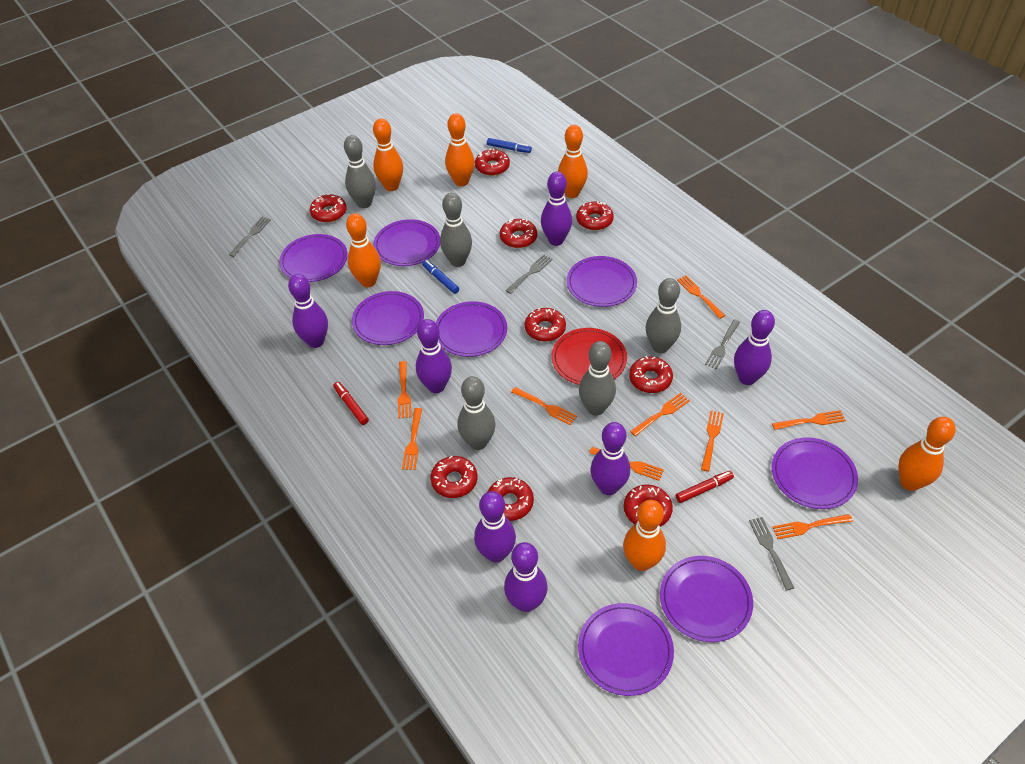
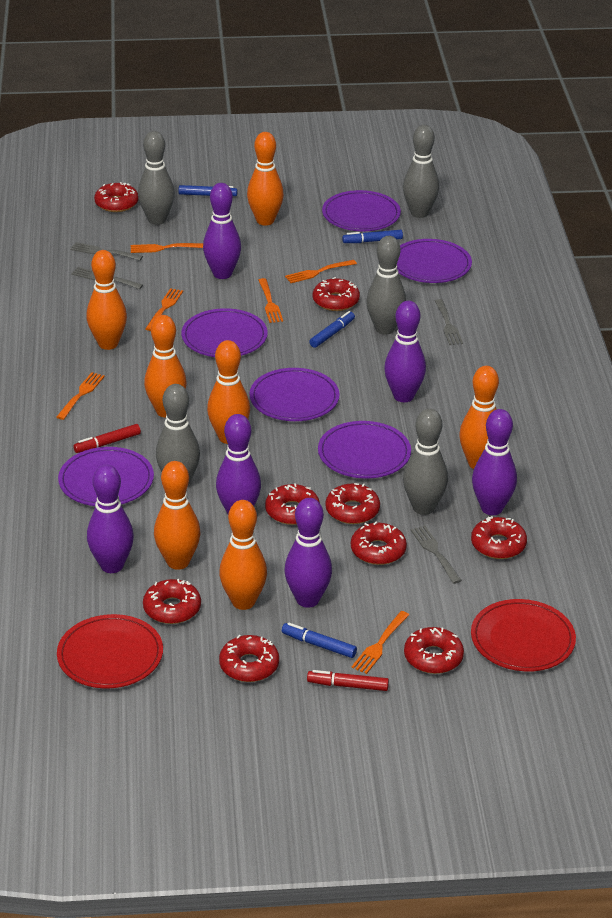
blue marker: [422,260,459,294] [487,138,532,153] = 2 -> [178,185,237,196] [282,623,357,658] [309,311,355,348] [342,230,403,243] = 4
orange bowling pin: [346,213,381,287] [373,118,403,191] [445,113,475,186] [558,125,588,198] [623,500,666,571] [898,417,956,491] = 6 -> [86,250,127,350] [144,315,187,418] [154,461,201,570] [207,340,250,444] [219,500,267,610] [247,132,284,225] [459,366,499,469] = 7
orange fork: [398,361,411,418] [402,408,422,470] [511,387,577,425] [589,447,664,481] [630,393,690,436] [677,275,725,319] [701,410,724,472] [772,410,846,430] [773,514,853,539] = 9 -> [56,372,105,420] [131,243,203,253] [145,288,183,331] [258,278,283,323] [285,260,357,283] [351,611,409,674] = 6
purple bowling pin: [288,274,328,348] [416,319,452,393] [474,491,516,563] [504,542,547,612] [541,171,572,246] [590,422,630,495] [734,310,775,385] = 7 -> [87,464,134,573] [203,183,241,279] [216,414,261,514] [284,498,332,608] [384,301,426,402] [472,409,517,515] = 6
purple plate: [279,234,348,282] [352,291,424,345] [373,219,440,266] [436,301,507,357] [567,256,637,307] [578,603,674,696] [660,556,753,642] [772,437,858,509] = 8 -> [58,447,154,506] [181,308,268,357] [249,368,340,421] [318,421,411,479] [322,190,401,231] [397,239,472,283] = 6
red plate: [552,328,627,385] = 1 -> [57,614,163,688] [471,599,576,672] = 2

